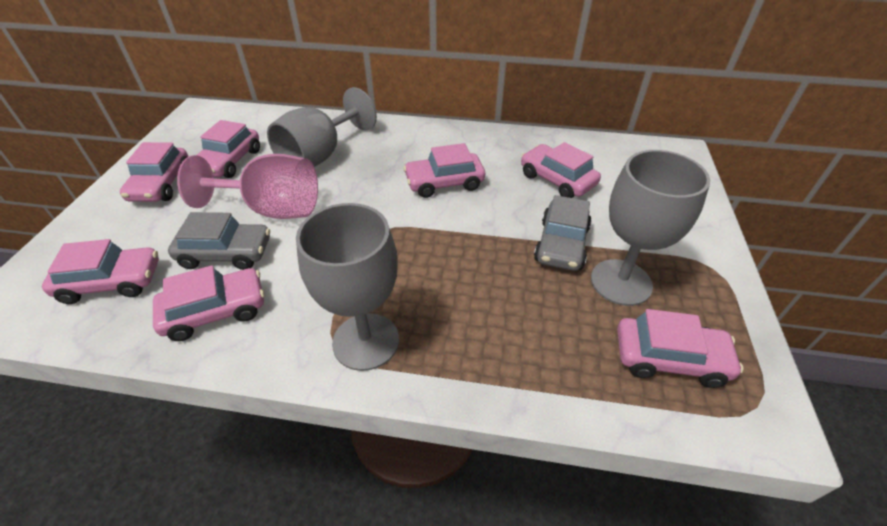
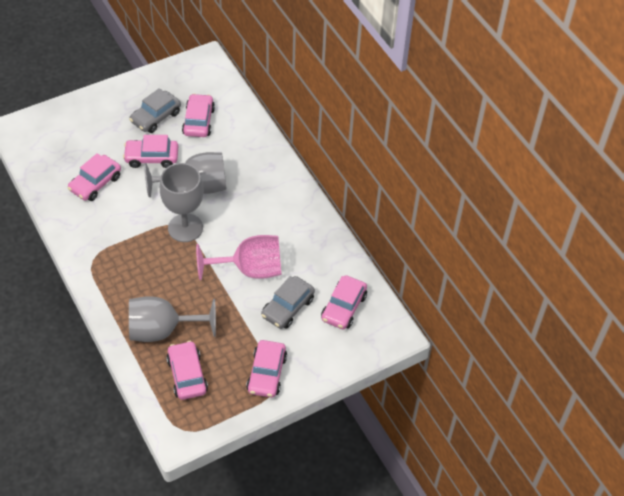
pink car: [42,239,159,304] [120,142,188,202] [153,265,264,341] [197,120,260,178] [403,143,485,198] [521,142,601,198] [617,309,744,388] = 7 -> [68,153,121,201] [123,135,178,168] [166,341,208,400] [182,94,215,137] [246,340,287,398] [321,275,367,329] = 6

